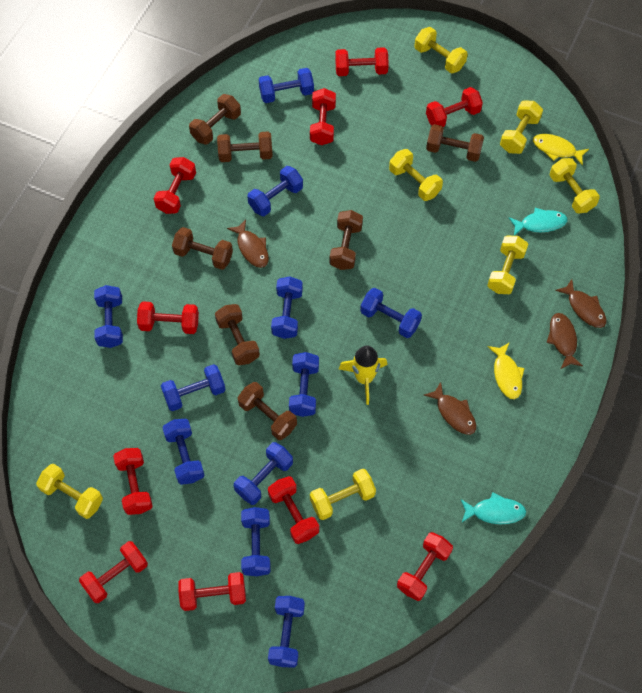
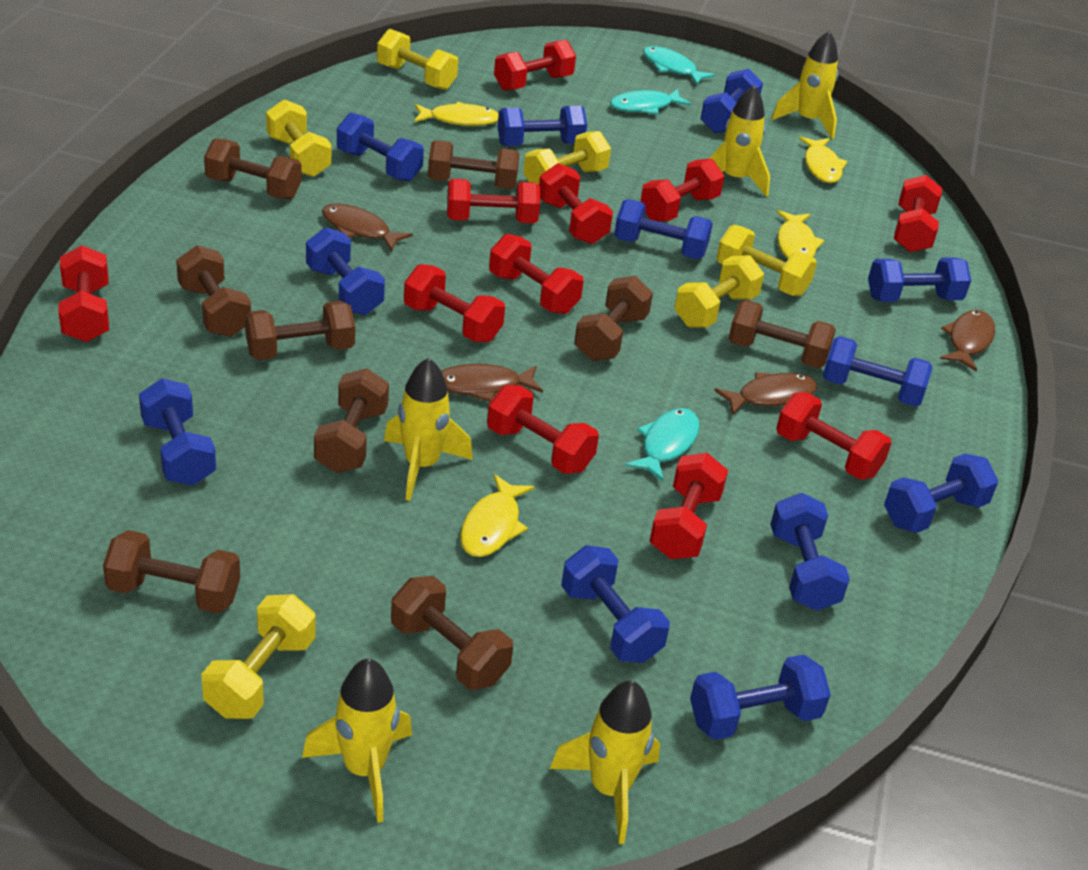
blue dumbbell: [94,285,123,348] [161,364,226,411] [162,419,204,485] [234,442,293,505] [241,507,271,576] [247,166,303,216] [259,68,314,103] [268,596,305,668] [271,276,303,339] [289,352,319,417] [360,288,422,338] = 11 -> [139,378,216,485] [306,227,385,315] [337,113,424,182] [497,106,587,146] [561,545,670,663] [614,199,713,259] [690,655,831,740] [701,69,763,133] [770,493,850,611] [823,336,933,407] [868,257,971,302] [884,454,998,533] = 12
brown dumbbell: [172,227,233,270] [189,94,241,145] [215,304,260,365] [217,131,273,162] [238,382,297,440] [330,210,363,270] [426,124,484,162] = 7 -> [103,530,240,614] [176,245,251,337] [204,138,302,199] [245,301,355,360] [314,368,389,473] [391,576,513,690] [428,140,520,189] [574,276,653,361] [729,300,836,368] = 9
red dumbbell: [79,541,148,603] [113,448,153,515] [137,301,199,334] [153,157,196,214] [178,572,246,611] [268,476,319,544] [310,88,336,145] [335,47,389,76] [397,532,453,601] [426,87,483,127] = 10 -> [58,245,109,342] [404,264,505,342] [447,179,540,223] [487,385,599,474] [489,234,584,314] [494,40,576,91] [539,163,613,244] [640,159,724,222] [650,453,728,559] [776,392,892,480] [894,175,942,252] = 11
turquoise fish: [461,492,526,524] [509,208,568,236] = 2 -> [610,89,691,115] [625,408,700,481] [643,46,715,85] = 3
yellow dumbbell: [36,464,103,519] [310,469,376,520] [389,149,443,201] [414,27,468,73] [487,236,528,294] [500,101,543,154] [549,158,600,213] = 7 -> [201,594,316,719] [266,99,331,177] [377,29,458,90] [523,131,611,185] [674,255,764,327] [717,225,817,296] = 6
yellow fish: [488,342,525,399] [533,134,589,166] = 2 -> [414,102,499,126] [460,474,534,557] [777,210,824,259] [799,136,848,183] = 4
yellow rocket: [339,345,387,405] = 1 -> [302,658,412,823] [384,358,473,501] [550,680,660,844] [709,85,770,197] [771,31,838,139] = 5

